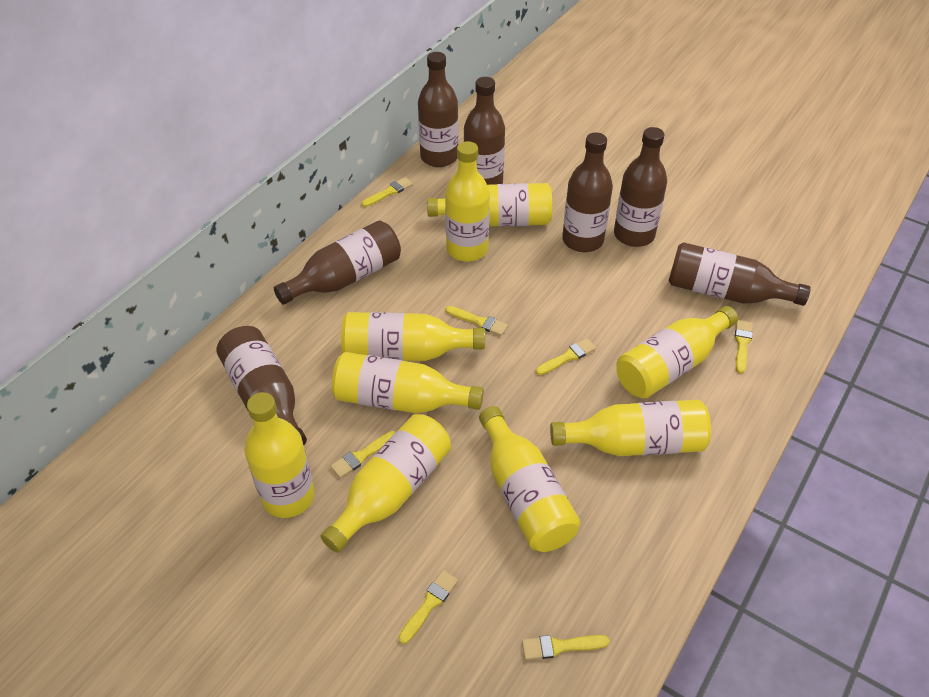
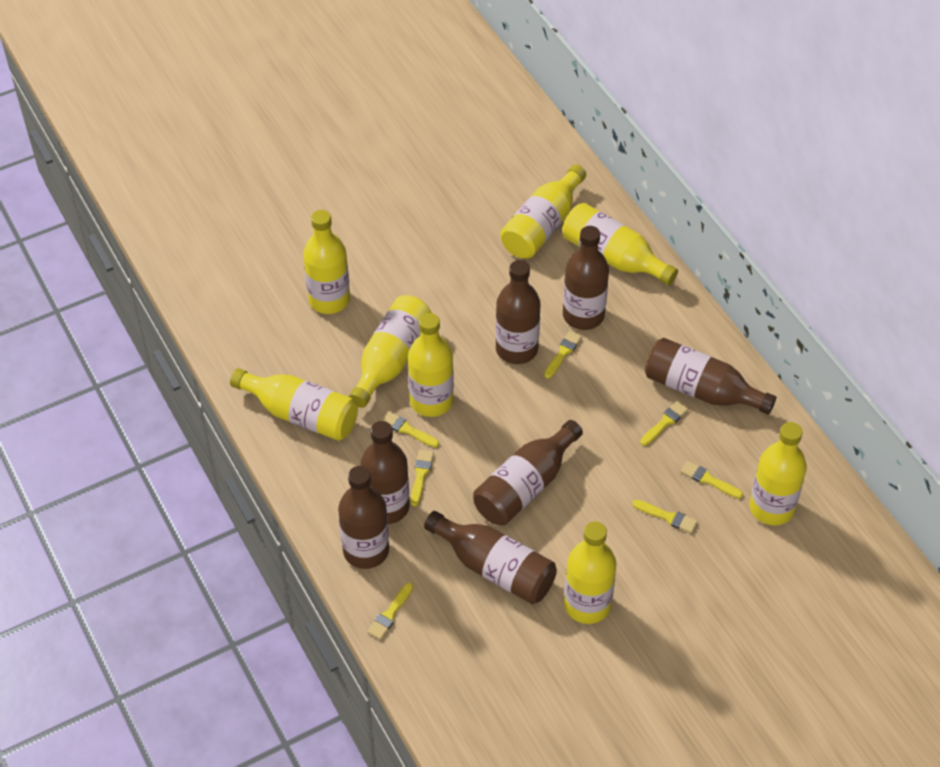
yellow bottle: [244,392,315,518] [320,414,451,553] [332,352,484,413] [341,312,485,361] [427,183,552,227] [445,141,490,262] [479,406,581,552] [550,400,711,456] [617,306,738,399] = 9 -> [230,368,358,441] [303,210,350,314] [349,295,432,408] [408,313,454,417] [500,165,586,259] [562,203,678,285] [564,521,617,624] [750,422,807,526] = 8

